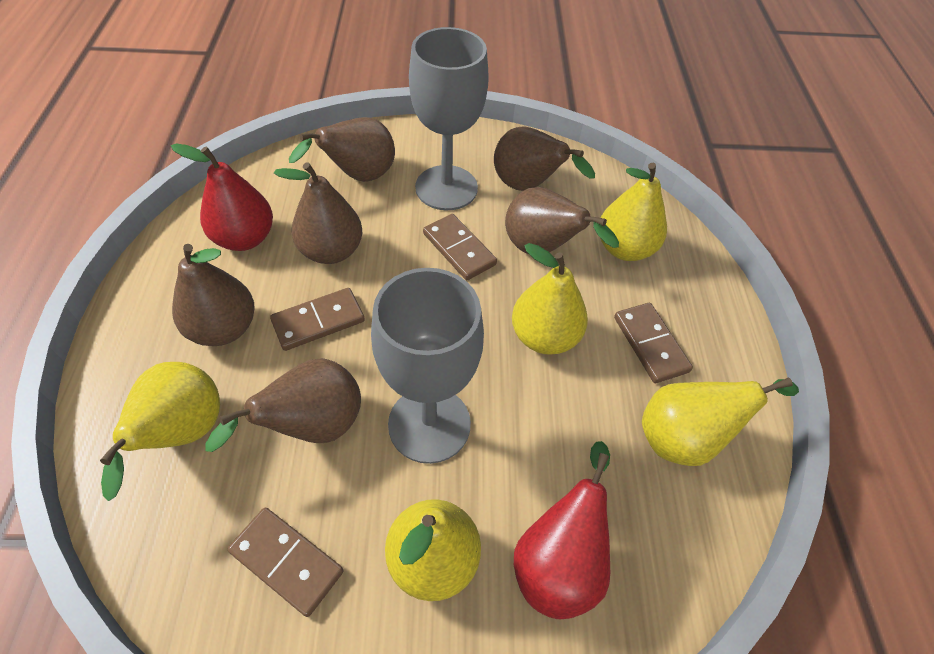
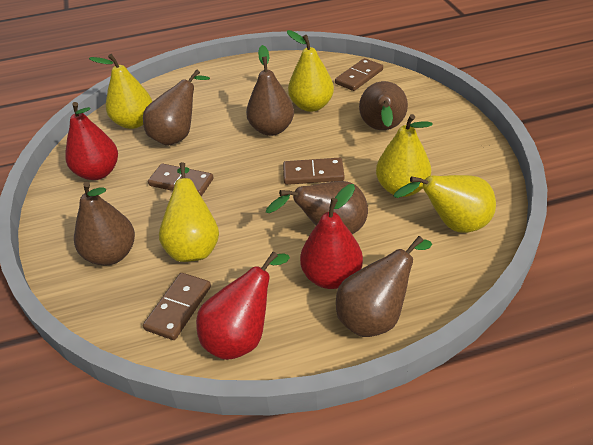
grey goblet: [371,268,484,464] [409,27,489,210] = 2 -> none = 0
red pear: [171,143,273,251] [514,441,610,619] = 2 -> [65,102,118,180] [196,251,290,360] [300,184,363,289] = 3

